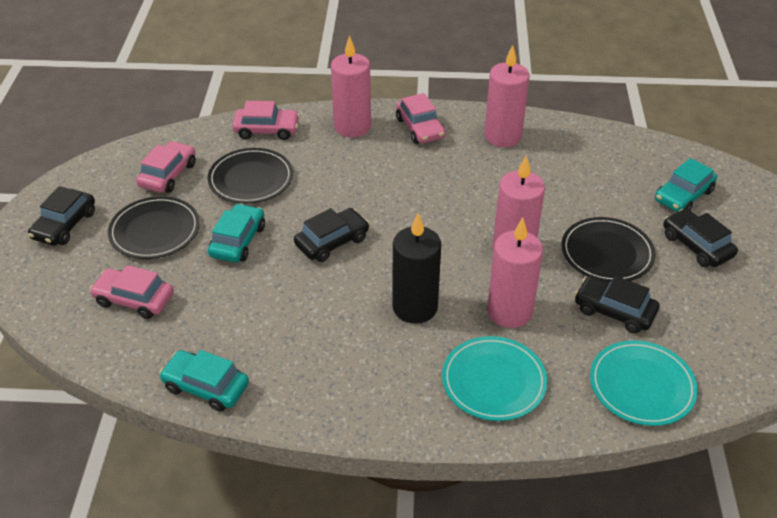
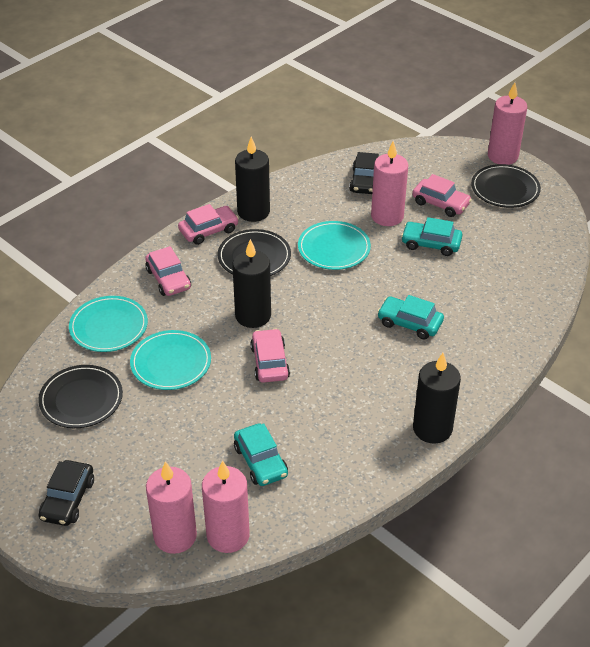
black candle: [392,213,441,324] = 1 -> [232,239,271,328] [235,137,270,222] [413,353,461,443] = 3
black car: [28,186,95,246] [294,208,369,262] [575,276,660,333] [663,209,738,267] = 4 -> [39,460,94,526] [349,152,379,194] = 2
turquoise plate: [442,336,548,421] [590,340,698,426] = 2 -> [69,296,148,352] [130,330,211,390] [298,221,371,270] = 3

